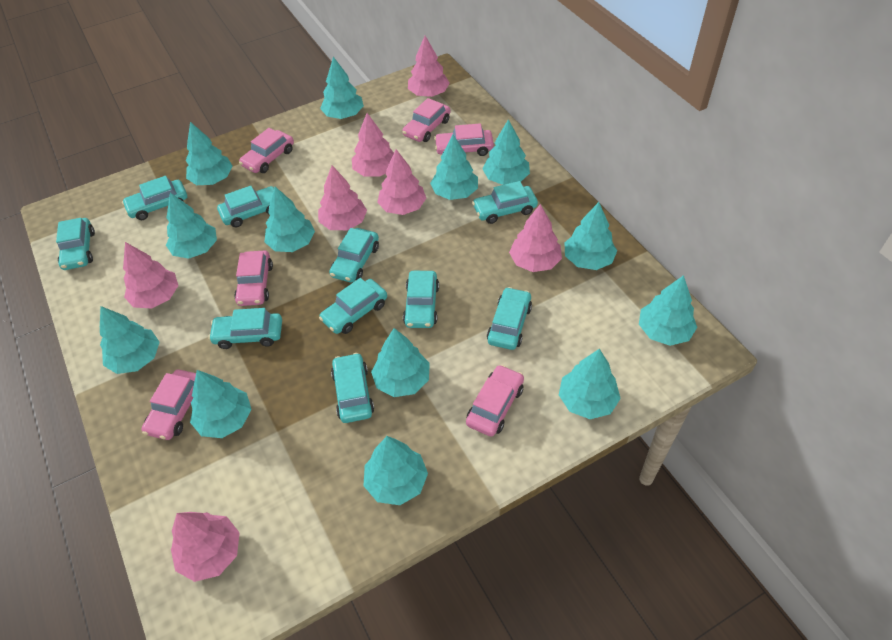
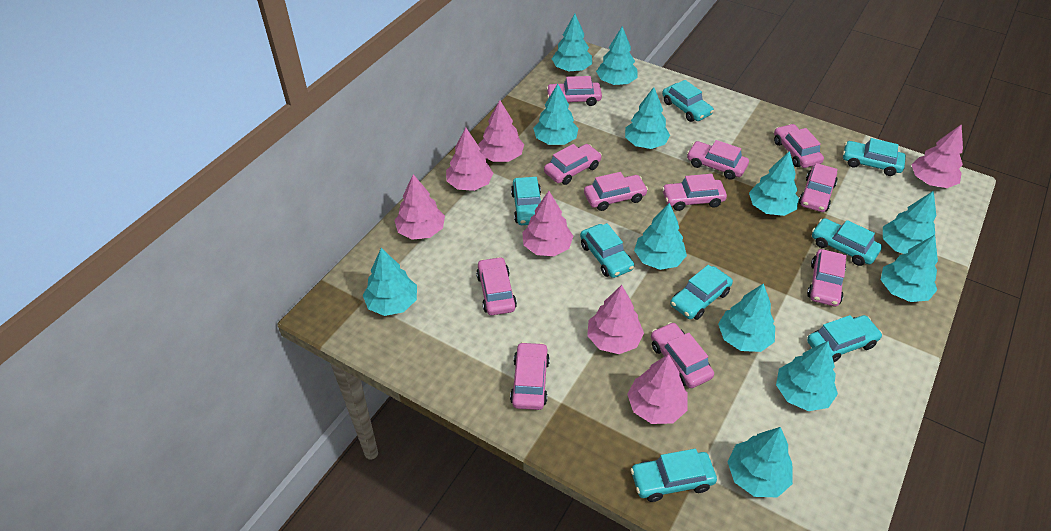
pink car: [141,370,196,440] [234,251,273,306] [239,128,294,173] [402,98,450,142] [434,123,494,156] [466,365,524,437] = 6 -> [476,257,517,315] [510,342,550,410] [544,144,602,185] [546,76,602,106] [584,172,648,211] [651,322,714,388] [662,174,727,211] [687,140,749,180] [774,124,824,168] [799,163,838,212] [807,249,846,306] = 11
turquoise car: [56,218,95,270] [122,176,187,220] [208,308,282,349] [217,186,274,227] [319,278,387,334] [329,228,379,283] [331,353,374,423] [403,271,439,328] [472,181,538,224] [487,287,532,350] = 10 -> [511,177,541,225] [580,223,634,278] [630,449,717,502] [662,80,714,122] [670,265,733,320] [807,315,882,362] [812,218,882,266] [843,138,906,176] = 8
turquoise tree: [100,306,160,374] [166,193,217,259] [186,122,233,185] [190,370,252,438] [265,187,315,252] [320,57,364,119] [364,436,428,505] [371,328,430,397] [430,135,478,200] [482,119,530,185] [559,349,621,419] [565,202,617,270] [639,275,697,346] = 13 -> [363,248,417,316] [533,84,578,145] [552,14,592,72] [596,26,638,85] [625,87,670,149] [634,203,687,270] [718,283,775,352] [727,427,793,497] [749,151,799,216] [776,341,838,411] [881,235,938,302] [883,191,936,254] = 12

